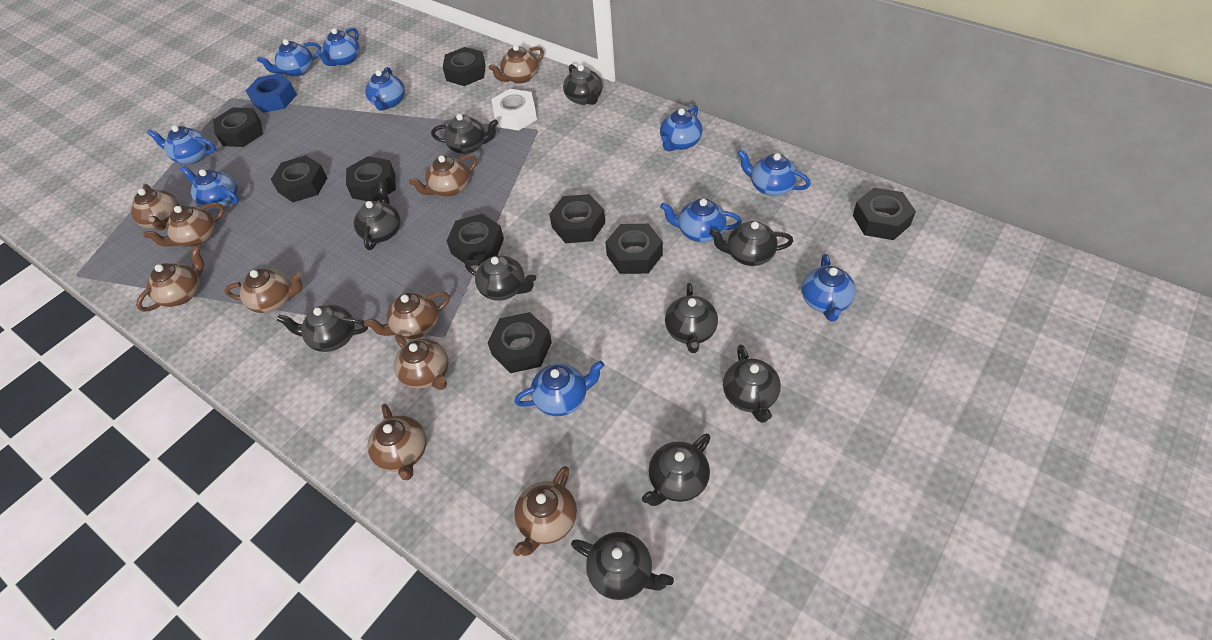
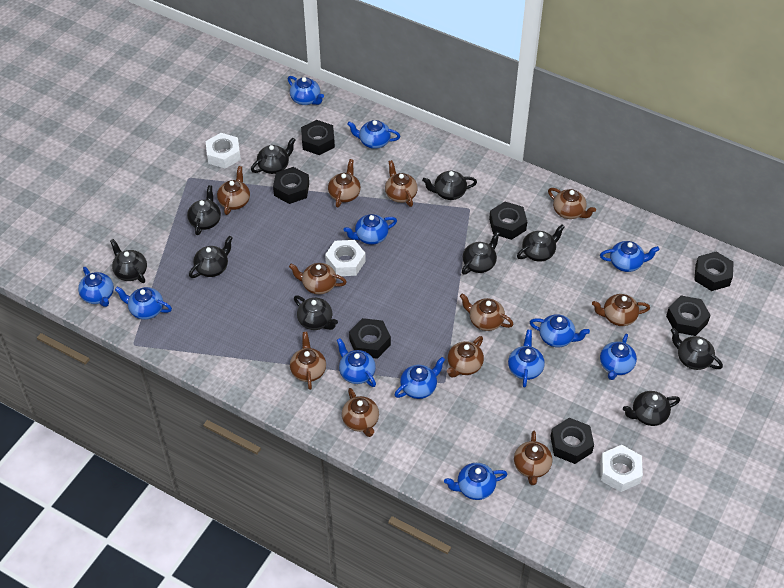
black nut: [213,107,263,147] [271,155,327,202] [346,156,396,201] [443,47,486,86] [447,214,504,266] [488,312,552,373] [549,194,605,243] [605,224,663,274] [853,188,916,240] = 9 -> [273,167,309,204] [301,120,335,155] [349,318,391,359] [489,202,527,240] [550,418,594,464] [666,296,711,336] [694,251,734,291] = 7
blue nut: [246,73,297,113] = 1 -> none = 0
blue teapot: [147,125,216,164] [180,165,239,209] [257,39,321,77] [316,27,360,66] [365,67,405,111] [514,360,604,416] [660,105,703,152] [660,199,742,242] [737,150,811,196] [801,254,856,322] = 10 -> [78,267,114,307] [115,287,172,320] [288,76,324,105] [337,338,376,387] [344,214,397,245] [347,120,400,149] [394,357,445,399] [444,463,507,500] [508,330,545,387] [530,314,590,347] [600,241,659,272] [600,333,637,380] = 12
brown teapot: [131,184,179,231] [136,246,204,312] [143,203,225,247] [225,269,303,313] [364,292,450,339] [367,403,427,480] [394,335,448,390] [409,155,477,196] [489,45,544,84] [513,466,577,556] = 10 -> [217,166,250,215] [289,263,346,295] [290,332,326,390] [328,159,361,207] [342,388,379,437] [385,160,418,207] [447,336,484,378] [460,293,514,331] [514,431,552,485] [548,188,596,219] [592,294,650,326] = 11
white nut: [491,89,537,131] = 1 -> [206,133,241,169] [325,240,366,276] [600,445,643,492] = 3

